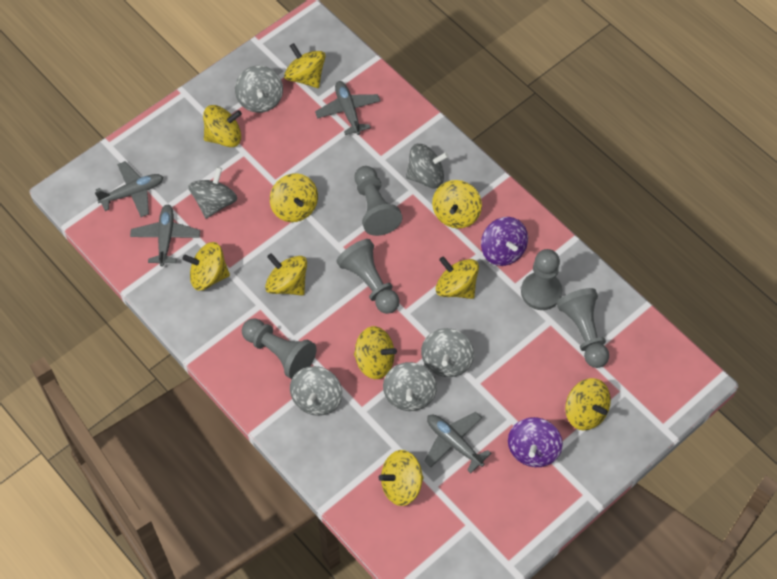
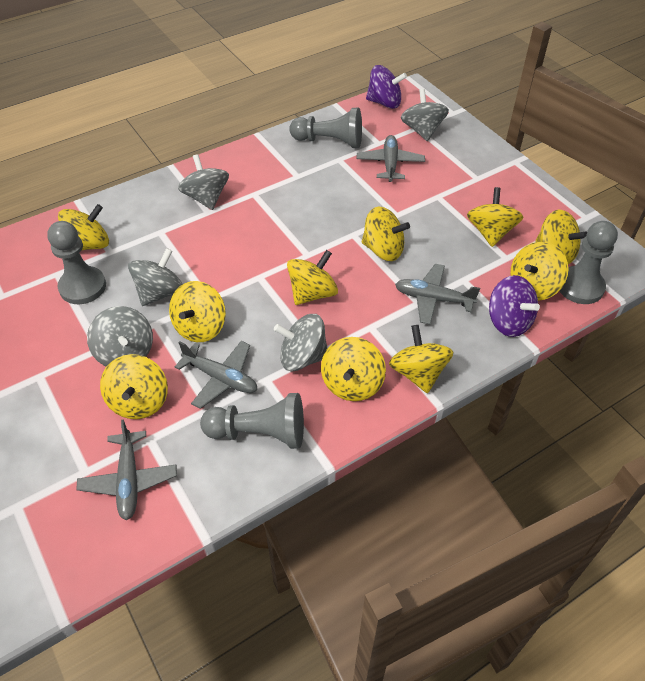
grey pawn: [242,318,317,379] [336,239,399,314] [354,166,402,236] [521,249,562,310] [556,288,609,368] = 5 -> [47,221,106,304] [200,393,304,449] [289,108,362,148] [560,221,618,304] = 4
grey spinning top: [188,167,237,219] [235,65,283,113] [290,366,342,416] [383,362,437,411] [406,143,449,189] [421,328,474,377] = 6 -> [87,306,153,367] [128,248,183,306] [178,154,229,210] [274,314,328,371] [401,89,449,141] = 5

